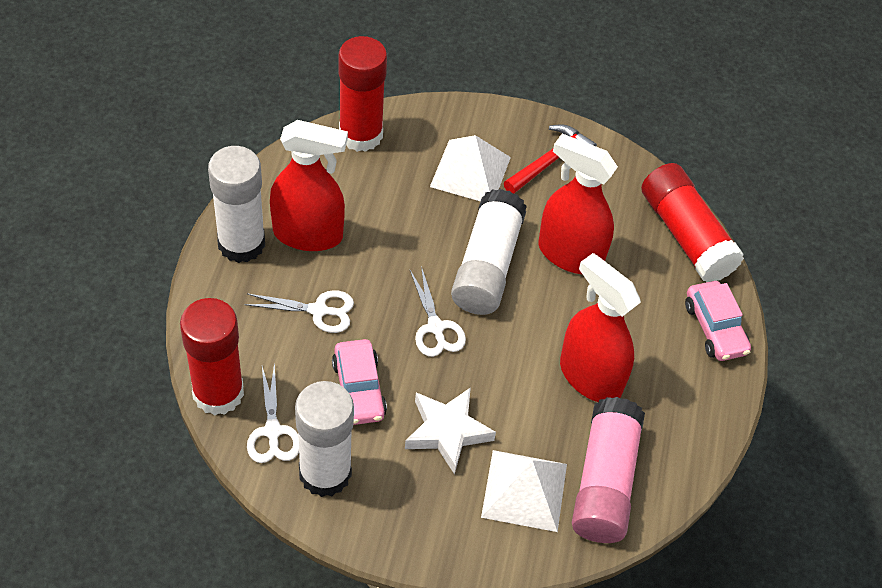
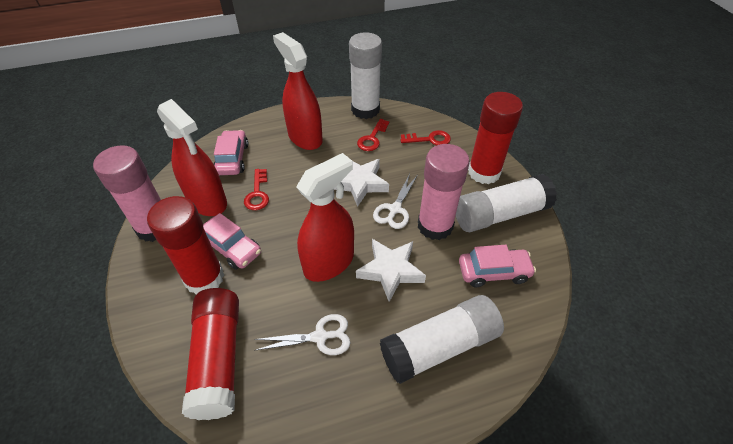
pink car: [332,339,387,425] [685,281,751,361] = 2 -> [203,213,261,270] [214,130,248,175] [459,245,536,287] = 3
pink glue stick: [572,397,645,543] = 1 -> [93,145,161,242] [418,144,470,240] = 2
red hammer: [504,124,597,194] = 1 -> none = 0
red key: none = 0 -> [244,169,269,210] [357,119,389,151] [400,130,451,146] = 3
white pyramid: [430,135,511,201] [481,450,567,532] = 2 -> none = 0
white scissors: [244,290,354,333] [247,363,299,463] [410,266,466,357] = 3 -> [254,314,351,355] [373,174,418,229] = 2
white star: [405,387,496,474] = 1 -> [334,159,389,207] [356,239,426,302] = 2

